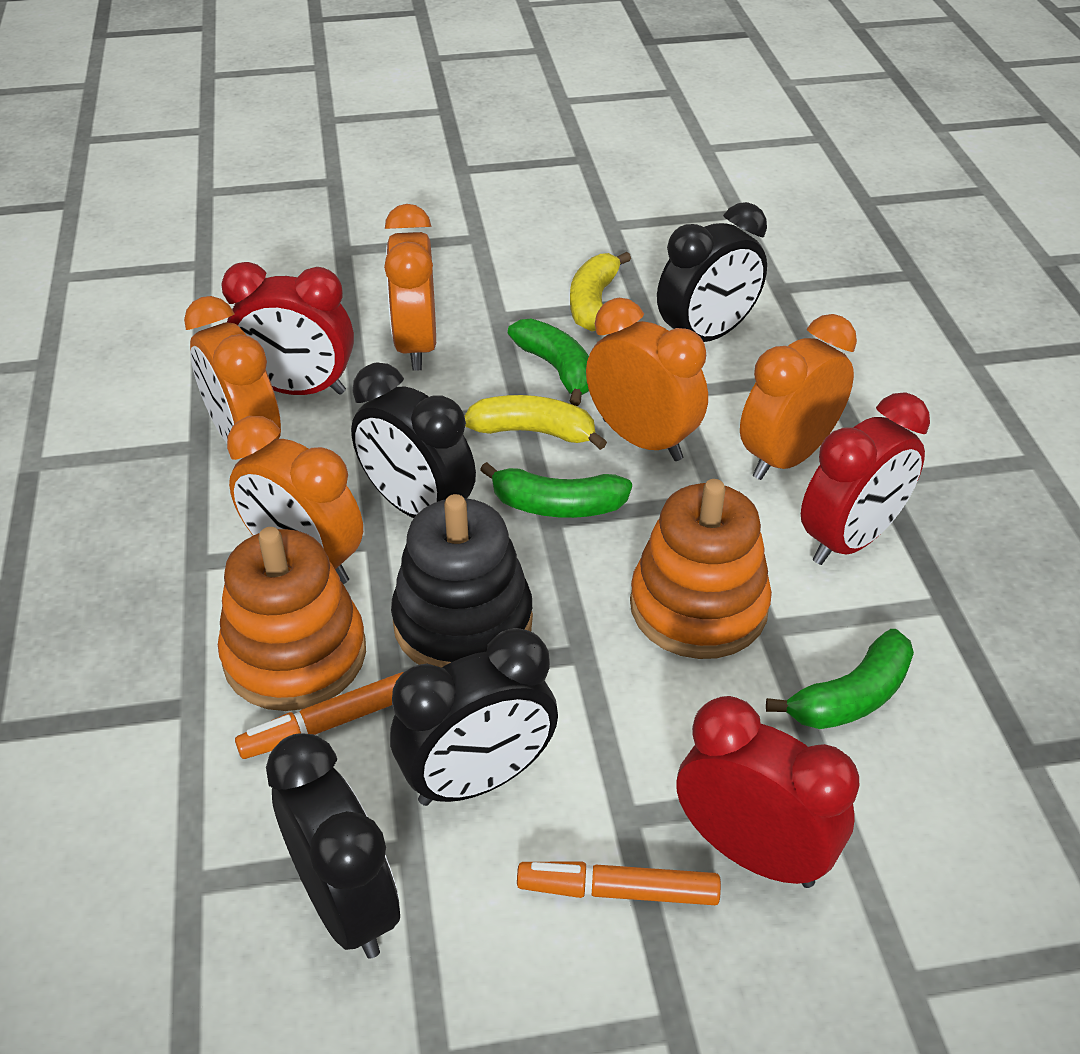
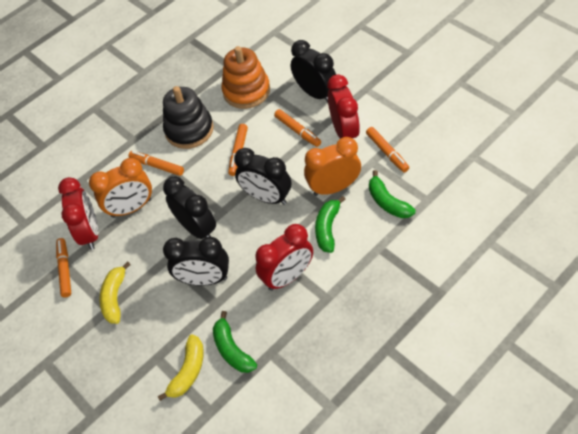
orange clock: [184,296,281,443] [227,416,363,584] [384,204,436,371] [586,298,708,461] [740,314,857,480] = 5 -> [89,158,152,218] [304,137,361,196] = 2
orange marker: [235,672,404,759] [517,861,721,905] = 2 -> [56,238,71,297] [128,151,184,176] [228,124,248,176] [274,109,321,147] [366,127,409,172] = 5
orange stacking toy: [218,527,366,711] [630,479,772,659] = 2 -> [222,46,270,109] = 1

